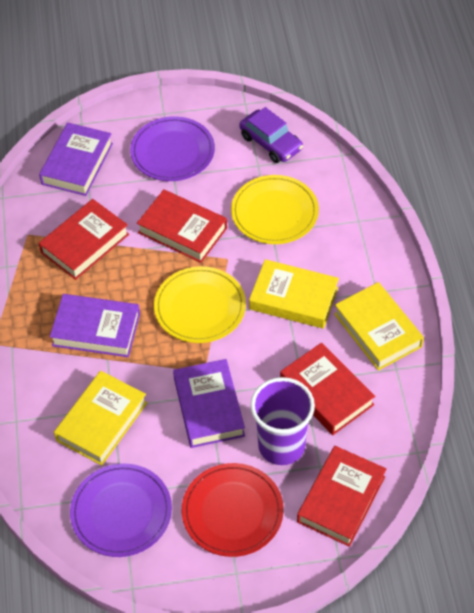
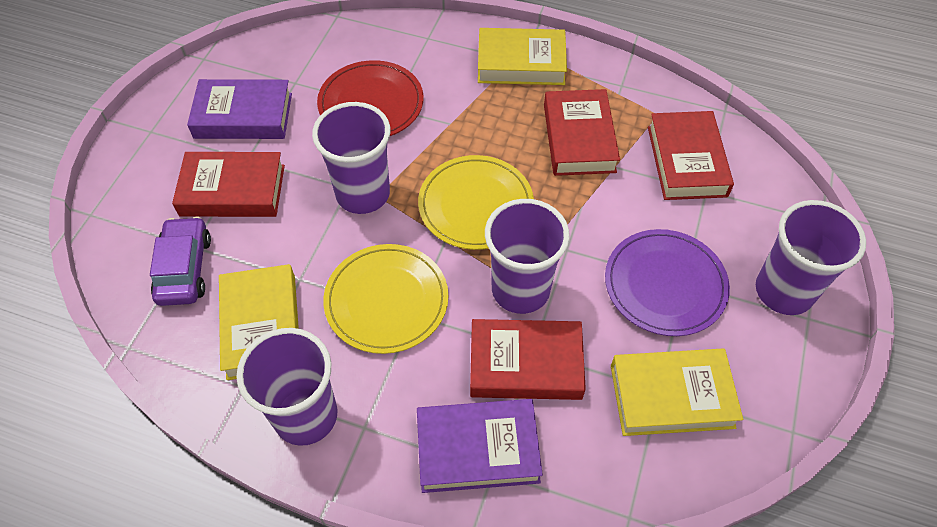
purple book: [39,123,113,196] [50,294,140,357] [173,359,245,448] = 3 -> [187,79,292,139] [417,399,543,493] = 2
purple cup: [250,377,315,465] = 1 -> [236,328,337,446] [312,102,390,214] [485,199,570,314] [756,200,866,315] = 4
purple plate: [70,463,172,557] [130,116,215,181] = 2 -> [605,229,730,336] = 1

